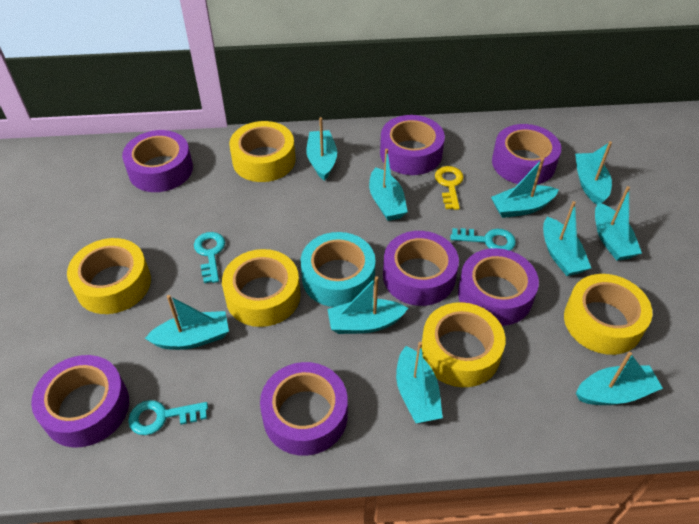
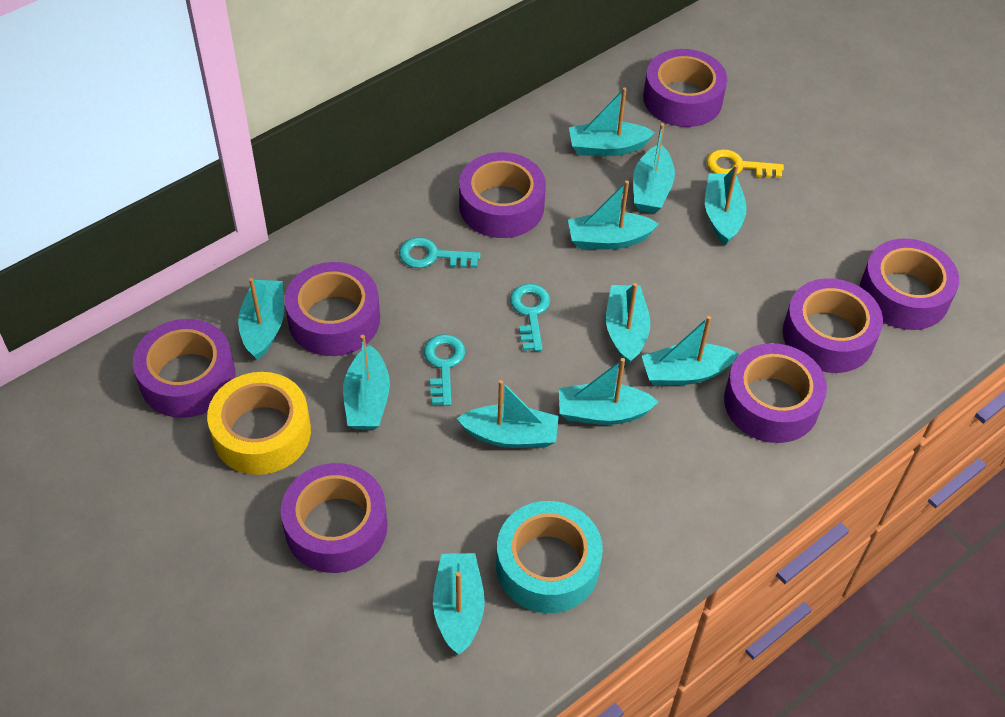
purple tape: [31,355,129,447] [122,130,193,192] [260,362,348,456] [380,115,445,175] [383,231,459,306] [458,248,539,326] [492,124,561,185] = 7 -> [133,319,236,418] [281,463,387,573] [285,262,380,356] [459,152,546,238] [643,49,727,127] [724,343,827,443] [783,278,883,373] [860,239,959,330] = 8
turquoise boat: [145,295,229,350] [306,117,337,181] [327,276,408,334] [369,149,408,221] [396,342,443,423] [491,158,559,218] [543,201,591,276] [575,141,612,204] [576,352,663,405] [595,186,642,261] = 10 -> [238,278,284,360] [343,335,390,430] [433,553,485,655] [457,380,559,448] [559,358,659,425] [568,180,659,250] [569,88,655,156] [606,283,650,365] [633,123,675,213] [642,316,739,386] [705,165,747,245] = 11
yellow tape: [67,238,151,314] [222,249,300,327] [229,121,295,182] [422,302,505,387] [564,274,652,355] = 5 -> [207,372,311,475] = 1

